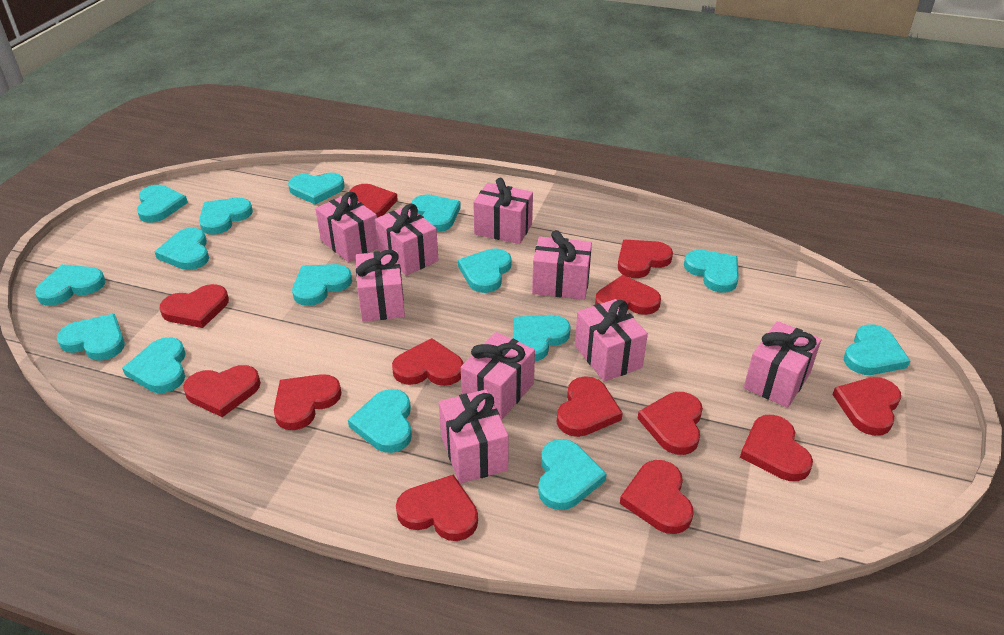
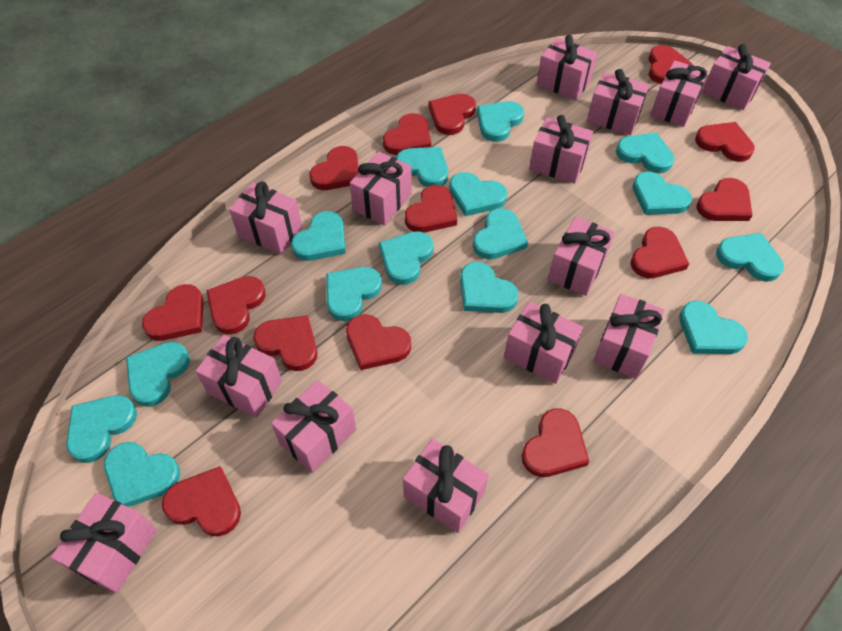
pink gift: [315,192,378,262] [356,250,405,322] [375,204,438,276] [439,389,509,484] [461,332,535,420] [473,178,533,244] [532,230,592,300] [575,299,648,382] [744,321,821,408] = 9 -> [51,493,157,593] [195,335,282,418] [229,181,302,254] [271,380,356,473] [350,151,412,225] [403,439,489,533] [504,301,583,384] [529,115,593,184] [537,35,597,100] [548,217,615,296] [587,69,649,135] [593,294,665,379] [650,60,709,127] [702,44,771,110] = 14
red heart: [160,284,229,328] [183,365,261,417] [274,374,342,430] [349,184,398,218] [392,338,463,386] [396,474,478,541] [557,376,623,437] [595,275,661,315] [618,240,673,278] [620,460,694,534] [637,392,703,455] [740,415,813,481] [832,377,901,436] = 13 -> [142,284,204,341] [162,466,241,537] [207,276,266,334] [253,315,317,371] [309,146,359,190] [346,314,411,370] [383,113,431,155] [405,185,457,233] [429,94,476,135] [522,408,590,477] [630,227,689,278] [648,45,693,84] [695,122,755,162] [696,178,752,221] = 14

